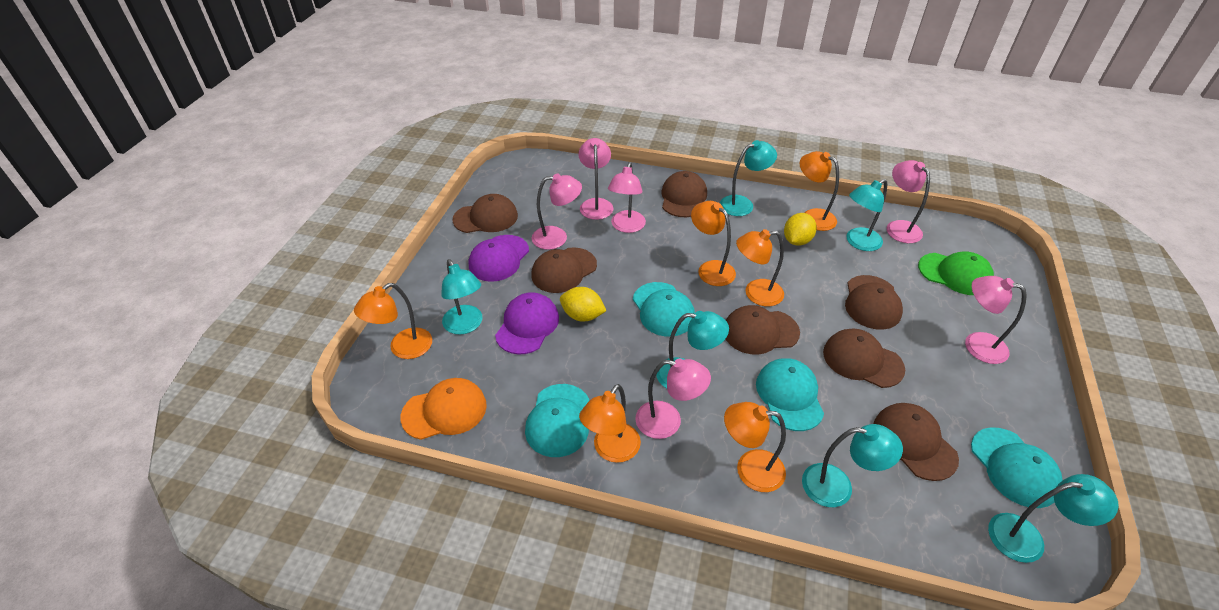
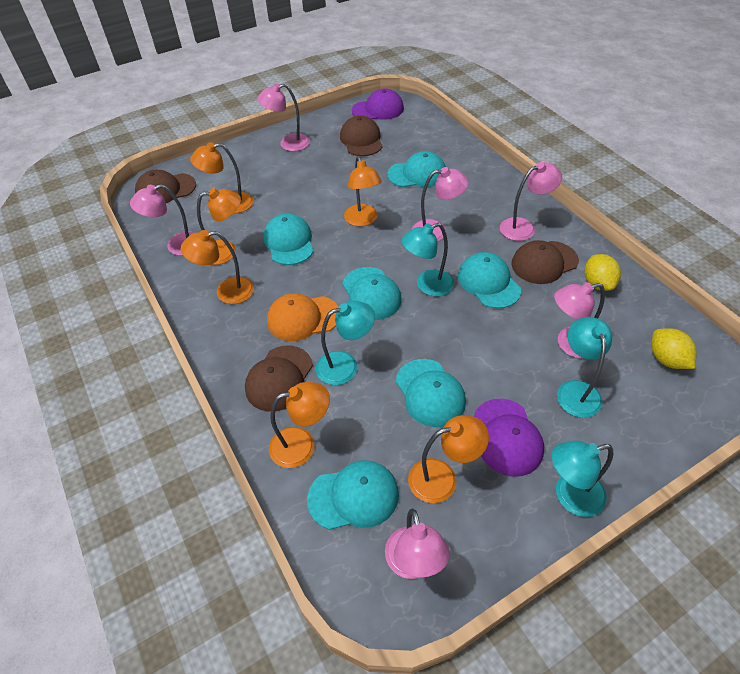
brown cap: [452,194,518,233] [531,247,597,293] [662,171,707,217] [726,305,800,354] [823,329,905,388] [845,275,903,330] [874,403,959,481] = 7 -> [135,170,196,203] [245,345,313,412] [340,115,383,156] [511,240,579,284] = 4
green cap: [918,251,994,295] = 1 -> none = 0
turquoise cap: [525,384,589,457] [633,282,695,337] [756,358,824,431] [971,427,1063,508] = 4 -> [264,213,314,265] [307,460,399,530] [342,267,402,320] [387,151,446,187] [396,359,466,427] [458,252,521,309] = 6
turquoise lamp: [441,259,482,334] [656,311,729,389] [720,140,777,216] [802,424,903,507] [846,179,887,251] [988,474,1119,563] = 6 -> [316,301,375,385] [402,223,454,296] [551,440,613,517] [557,317,612,418] = 4

